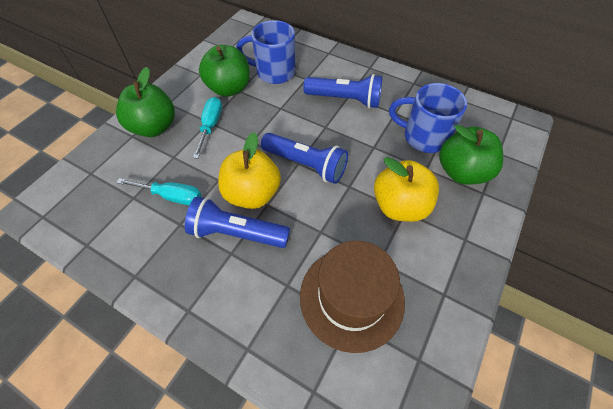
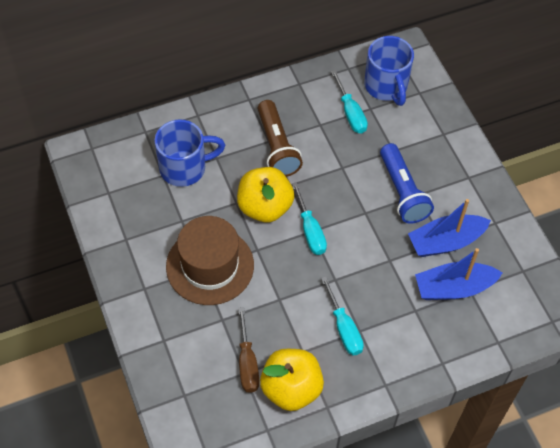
blue boat: none = 0 -> [408,199,491,257] [415,248,503,300] = 2
blue flashlight: [185,197,290,248] [261,133,348,184] [303,74,382,108] = 3 -> [380,143,434,224] = 1
brown flashlight: none = 0 -> [258,100,303,177] = 1
brown screwdriver: none = 0 -> [238,307,259,393] = 1
green apple: [116,67,175,137] [199,45,250,97] [439,125,503,185] = 3 -> none = 0
turquoise screwdriver: [116,178,201,205] [193,97,222,158] = 2 -> [292,182,327,255] [321,277,364,356] [331,70,368,133] = 3

